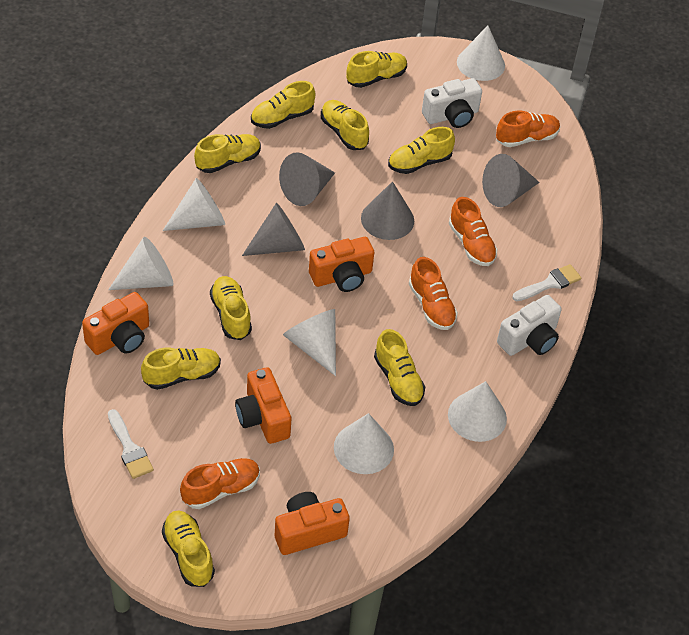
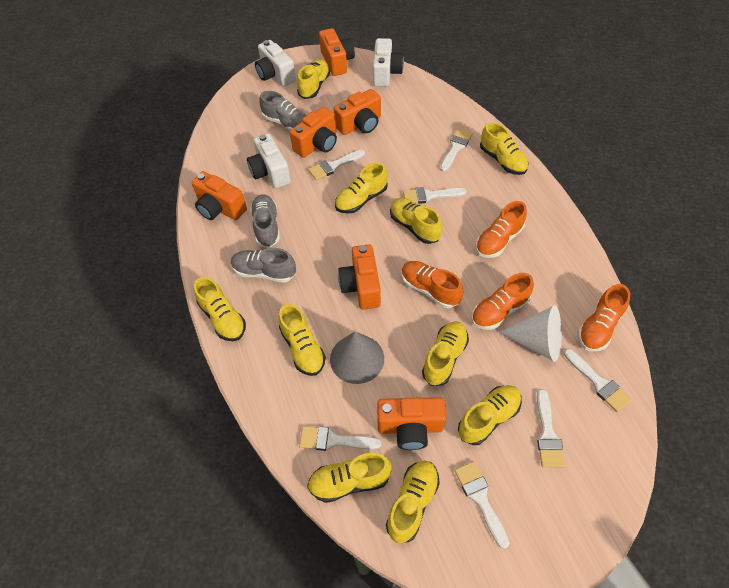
grey cone: [242,203,305,256] [279,152,335,206] [361,181,414,240] [482,154,540,207] = 4 -> [330,331,384,384] = 1
grey shoe: none = 0 -> [231,248,296,283] [250,195,280,248] [259,91,306,130] = 3
orange camera: [82,292,149,355] [235,367,291,444] [275,492,350,555] [309,237,374,292] = 4 -> [192,171,247,220] [290,107,337,158] [319,28,355,76] [334,89,381,135] [338,245,381,310] [377,397,446,450] = 6
white brush: [108,409,154,479] [512,264,581,301] = 2 -> [299,426,382,451] [308,150,365,180] [403,187,467,204] [440,128,473,172] [454,461,509,549] [537,389,565,468] [564,349,632,412] = 7
white camera: [422,78,482,128] [497,295,562,356] = 2 -> [247,133,291,188] [255,40,296,86] [373,38,404,87] = 3
white cone: [108,237,173,290] [163,178,225,231] [283,309,336,376] [334,413,394,474] [448,381,507,442] [457,25,505,81] = 6 -> [499,305,562,362] = 1
yellow shoe: [141,348,221,390] [162,511,215,587] [194,134,261,173] [210,276,252,340] [251,81,315,129] [321,100,369,150] [346,51,407,88] [374,329,425,406] [388,127,455,174] = 9 -> [194,277,246,341] [279,304,326,376] [297,59,330,99] [307,453,392,503] [335,162,388,214] [386,461,440,543] [390,198,442,244] [422,321,469,386] [458,385,522,445] [480,122,529,175] = 10

